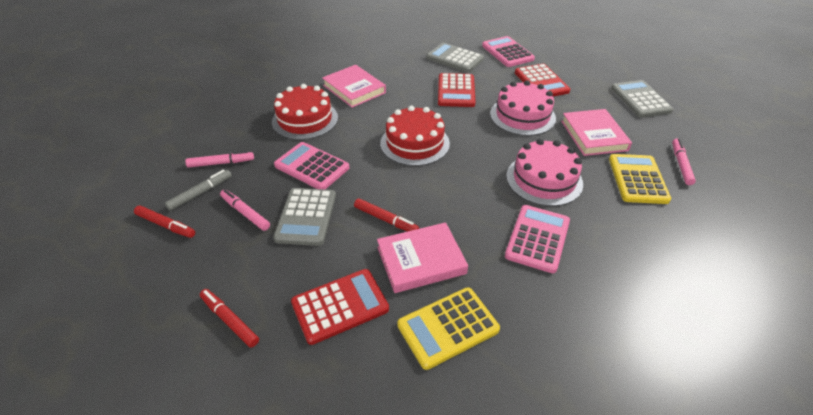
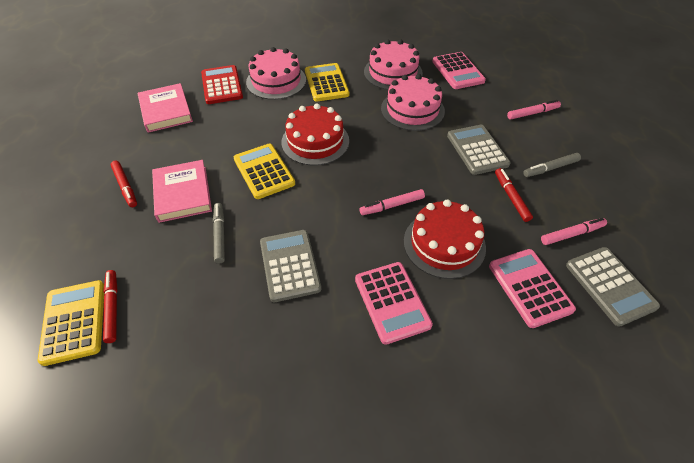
grey marker: [165,170,232,211] = 1 -> [213,203,225,264] [523,153,581,177] = 2
pink book: [322,65,386,108] [377,222,468,293] [561,109,632,156] = 3 -> [138,83,193,133] [152,160,212,223] = 2
pink cake: [490,80,556,136] [506,139,583,206] = 2 -> [246,47,306,100] [364,40,423,90] [381,74,445,131] = 3
red calculator: [291,269,389,345] [438,73,475,107] [515,64,570,96] = 3 -> [201,65,243,104] = 1
yellow calculator: [397,287,500,370] [609,154,671,204] = 2 -> [38,280,104,366] [234,144,295,199] [305,63,349,102] = 3

